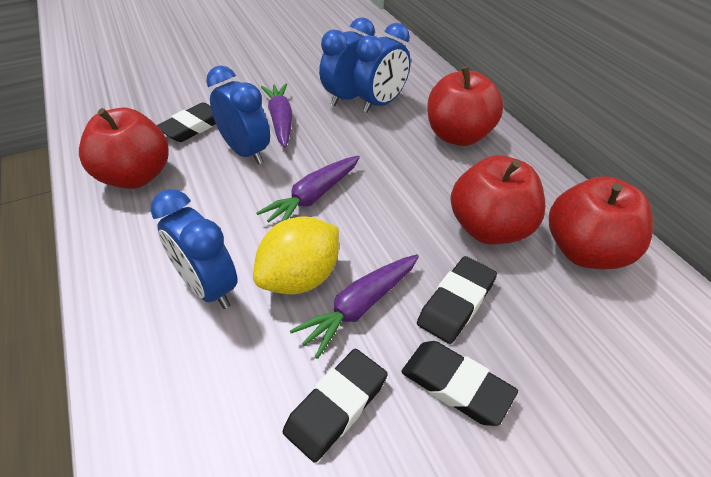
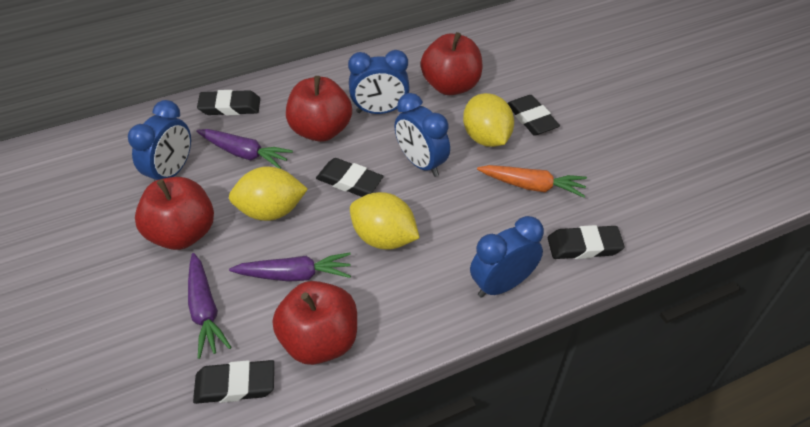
black eraser: [157,102,216,142] [283,349,388,463] [401,341,518,426] [417,256,497,344] = 4 -> [193,360,274,404] [197,90,260,115] [316,158,384,197] [507,95,560,136] [548,225,625,259] = 5
orange carrot: none = 0 -> [477,165,587,198] = 1
yellow lemon: [253,216,339,294] = 1 -> [229,166,308,221] [350,192,420,250] [463,93,514,147] = 3

